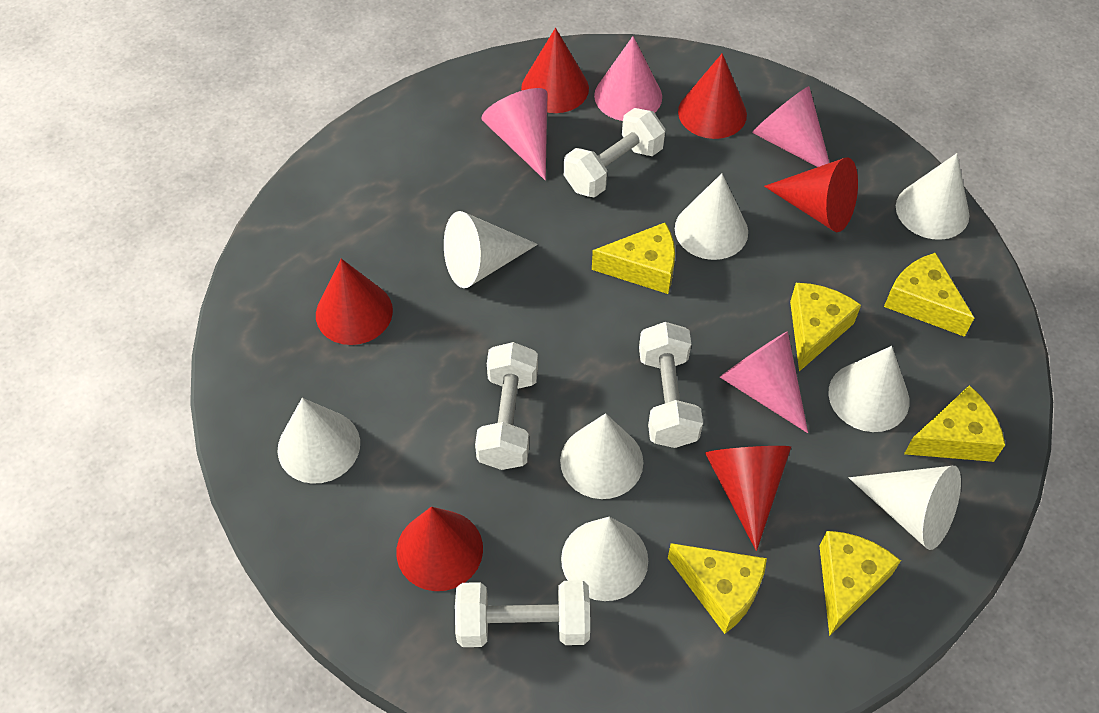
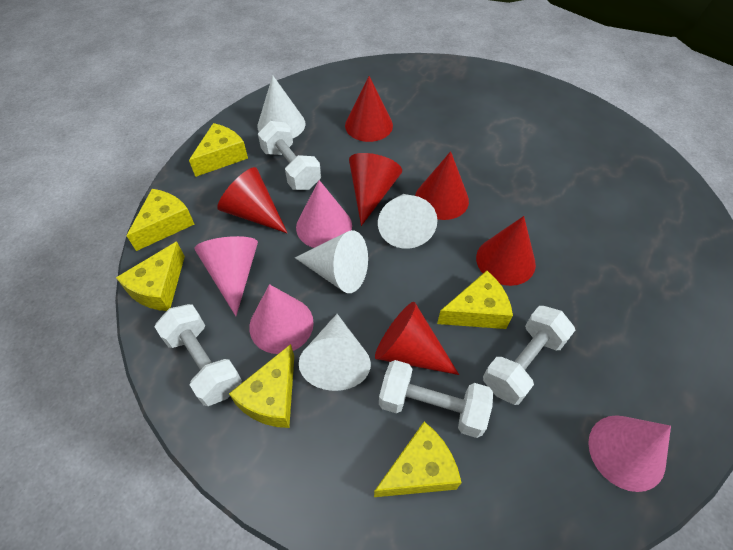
white cone: [277,398,360,484] [444,211,538,288] [560,413,643,499] [561,517,648,601] [675,173,748,260] [828,346,909,432] [849,466,961,550] [896,153,969,240] = 8 -> [257,75,305,139] [295,230,368,293] [299,314,371,391] [378,194,437,249] = 4

